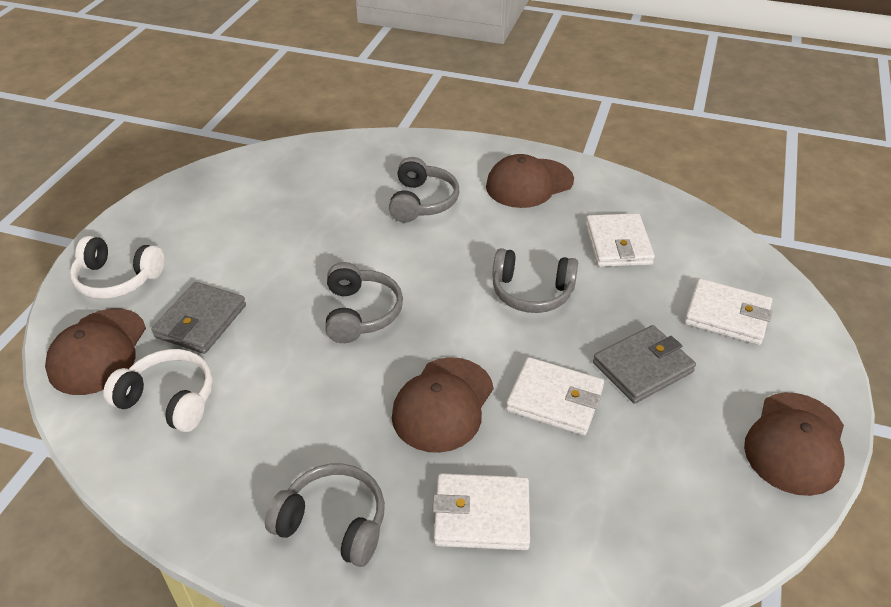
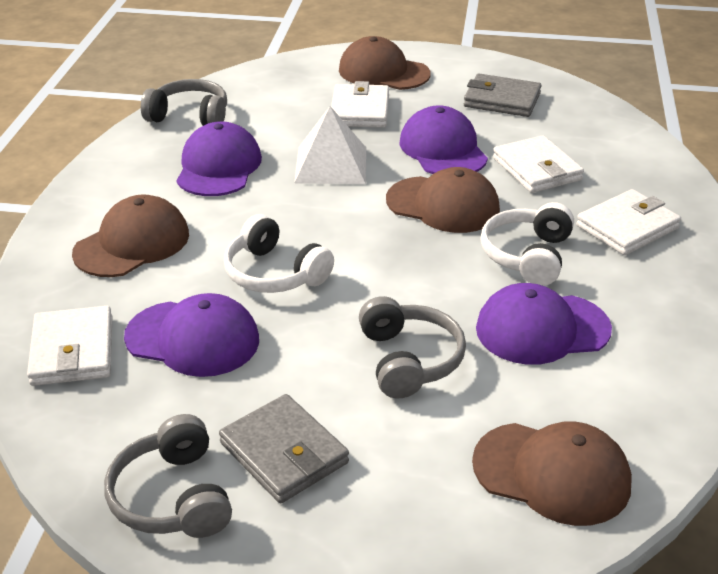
grey headphones: [265,463,385,567] [325,262,403,343] [389,157,459,223] [492,248,578,313] = 4 -> [104,414,232,538] [141,79,227,126] [359,296,466,399] = 3
purple cap: none = 0 -> [124,293,259,377] [176,121,262,196] [399,105,488,174] [476,283,612,365] = 4
white pyramid: none = 0 -> [294,106,366,184] = 1

